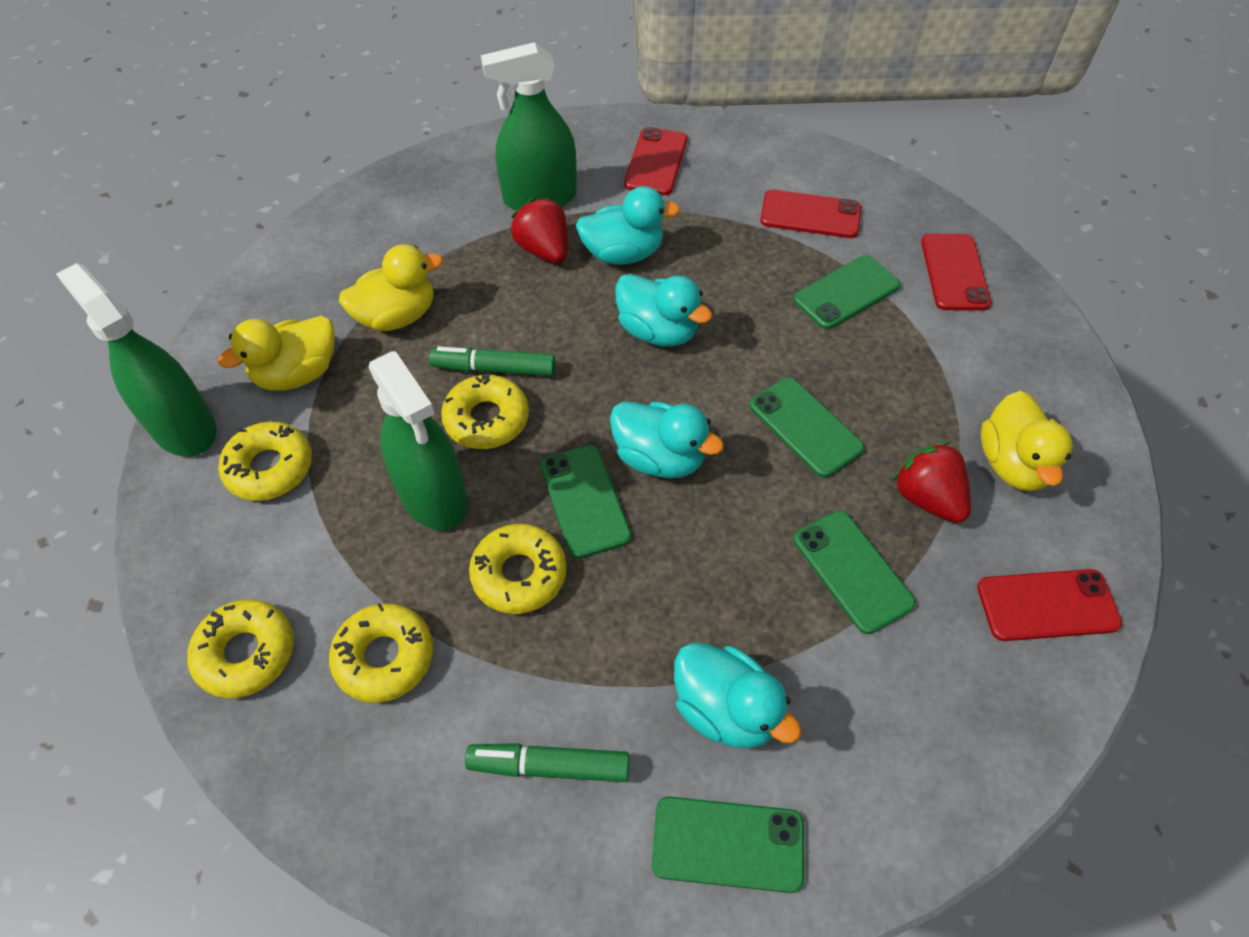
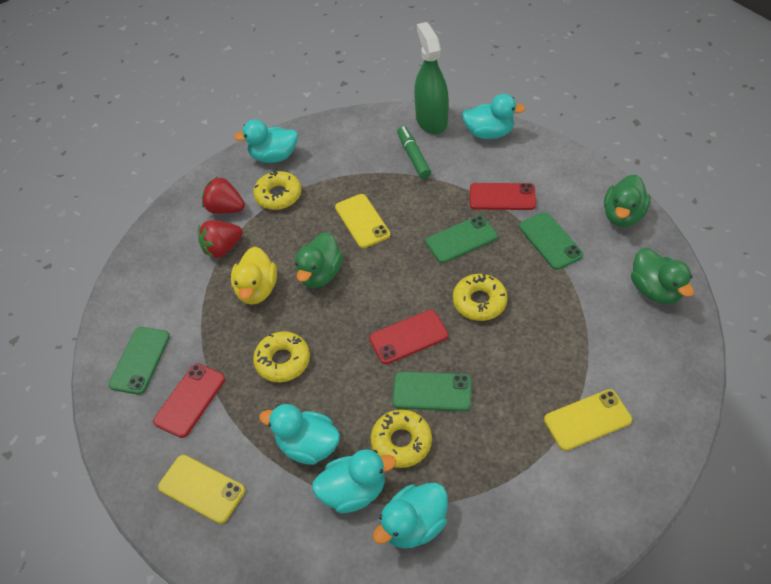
green duck: none = 0 -> [295,232,343,288] [604,175,651,227] [631,248,694,304] = 3
green marker: [429,347,555,376] [465,743,629,782] = 2 -> [397,126,431,179] = 1
green phone: [540,445,631,559] [652,796,804,893] [749,377,865,478] [793,255,900,329] [794,510,916,634] = 5 -> [108,327,170,395] [392,372,471,411] [425,215,498,263] [519,212,583,270] = 4
green spray bottle: [56,263,217,457] [369,351,468,531] [481,42,577,211] = 3 -> [414,22,449,134] = 1
red phone: [624,127,687,195] [760,190,861,238] [921,234,991,311] [977,569,1122,641] = 4 -> [153,363,225,438] [369,310,448,364] [470,183,536,210] = 3
turquoise duck: [576,186,681,264] [610,401,724,478] [615,274,712,347] [674,643,801,749] = 4 -> [234,119,298,163] [259,404,340,465] [312,449,396,513] [373,483,448,549] [462,94,526,139] = 5
yellow donut: [187,600,294,698] [218,421,312,501] [329,603,433,703] [441,373,529,449] [469,524,567,614] = 5 -> [253,170,302,210] [253,331,310,382] [371,409,432,468] [453,274,508,321] = 4
yellow duck: [218,316,335,391] [339,244,443,331] [981,391,1073,492] = 3 -> [231,246,277,305] = 1
yellow phone: none = 0 -> [158,455,245,524] [335,194,390,248] [544,389,632,451] = 3

